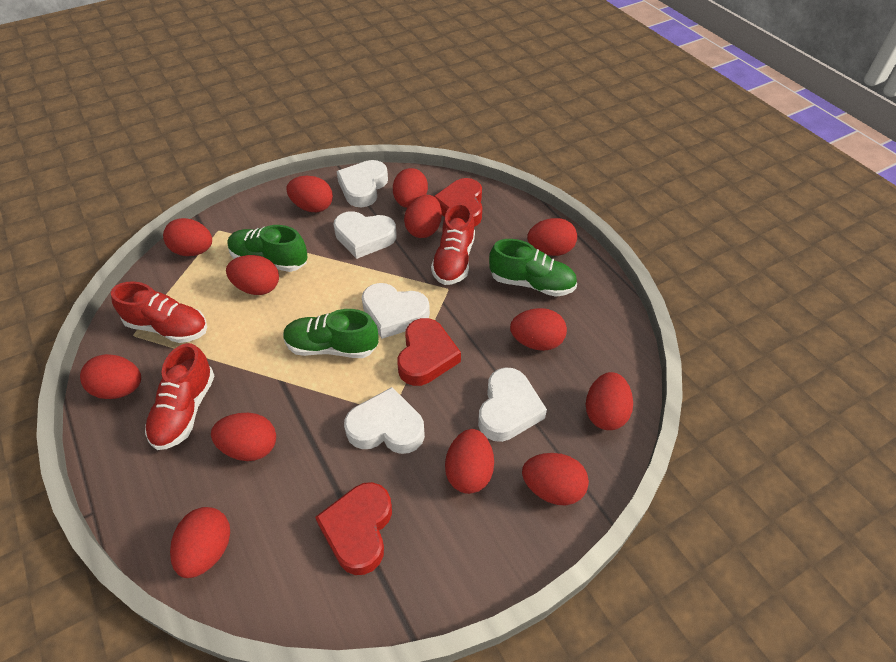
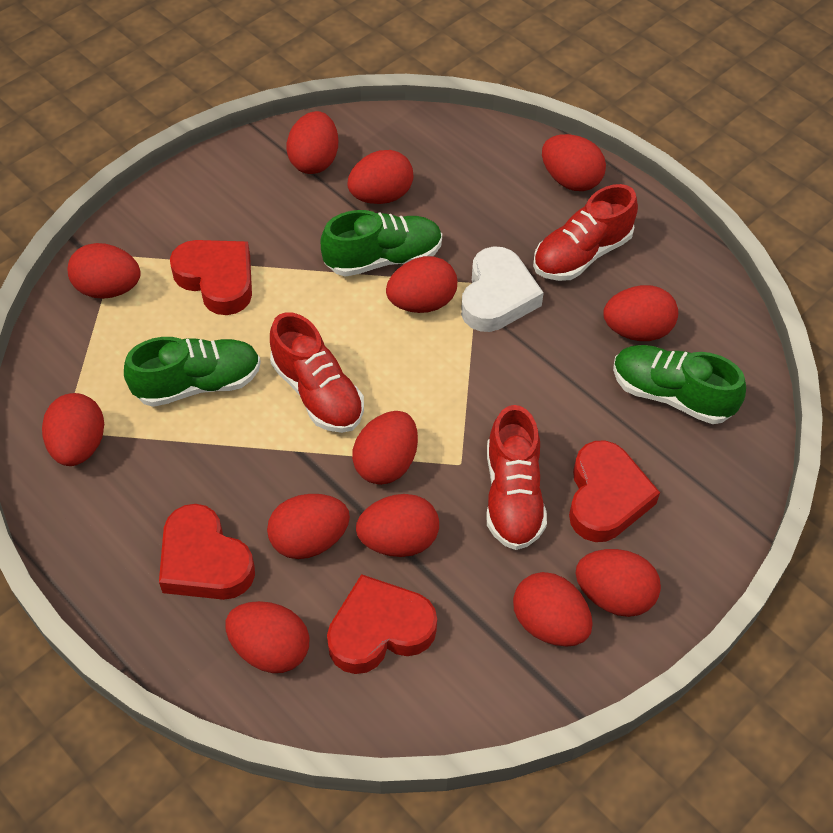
red heart: [315,482,392,575] [397,318,461,386] [434,178,482,227] = 3 -> [159,504,255,600] [170,240,252,315] [327,574,437,674] [569,441,660,542] = 4
white heart: [334,211,397,259] [336,160,388,207] [344,387,425,454] [362,283,430,339] [478,367,547,442] = 5 -> [461,246,544,332] = 1

